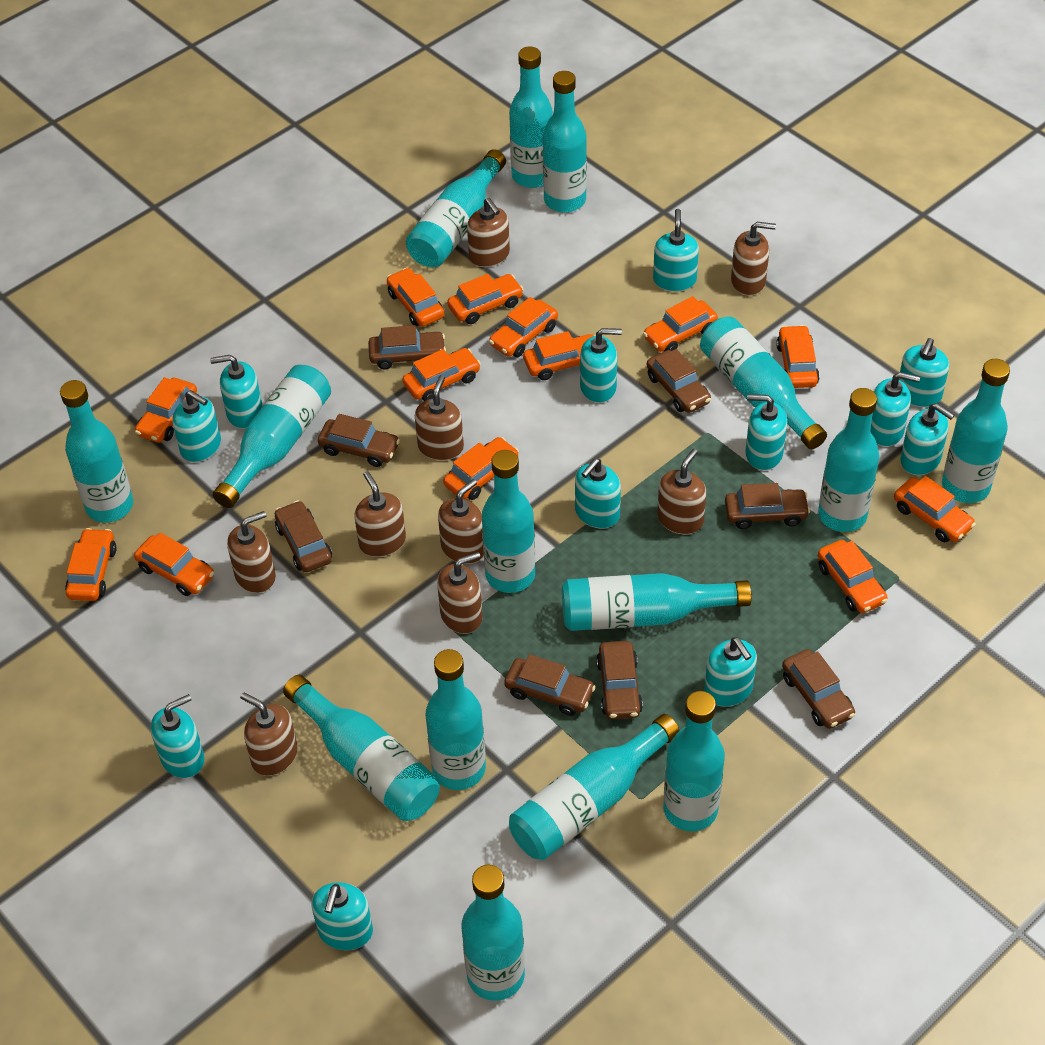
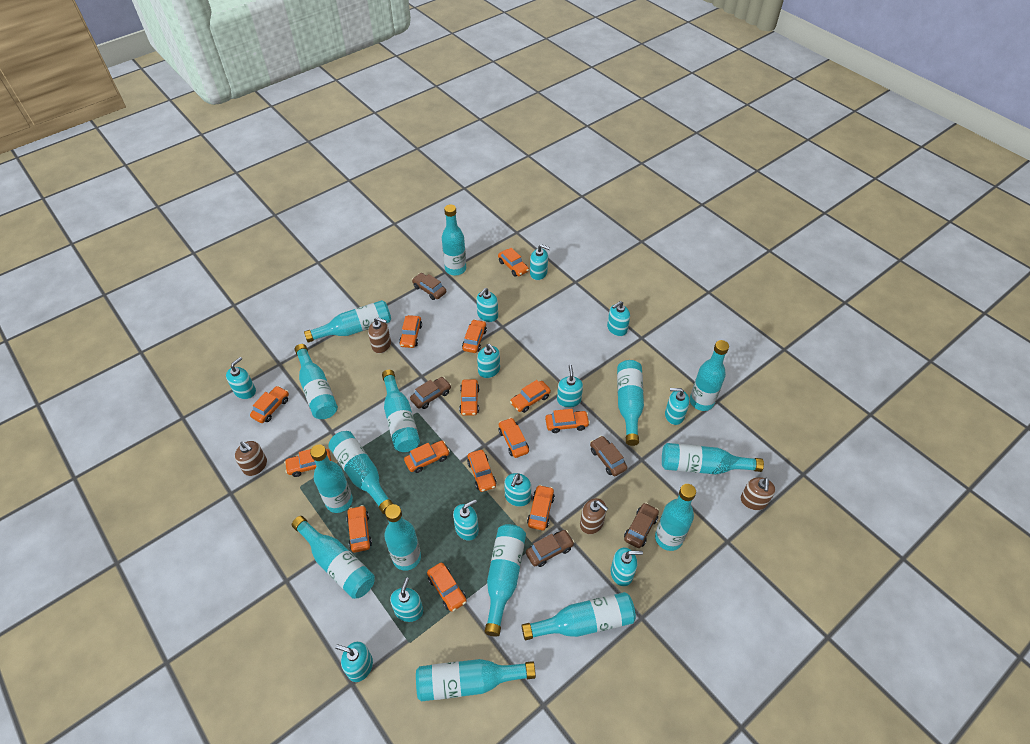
brown car: [275,500,332,572] [318,414,400,467] [368,325,446,370] [504,654,596,716] [596,641,643,719] [647,349,711,413] [725,483,810,529] [782,649,855,729] = 8 -> [410,377,451,409] [412,273,446,300] [526,530,574,567] [590,436,628,476] [624,503,659,548] = 5
brown soap dispenser: [227,511,276,593] [240,692,297,776] [355,471,406,557] [415,375,464,461] [437,552,483,634] [438,479,484,564] [467,198,510,267] [657,449,706,535] [731,222,776,296] = 9 -> [235,441,267,476] [368,317,391,353] [580,498,608,534] [740,477,775,510] = 4
orange car: [65,528,117,601] [134,532,214,596] [135,377,197,443] [387,268,444,327] [402,348,481,401] [443,437,519,500] [447,274,524,324] [489,297,558,357] [523,331,595,380] [643,296,718,352] [776,325,820,388] [818,540,888,613] [894,476,976,542] = 13 -> [250,386,289,423] [284,449,331,477] [346,505,372,553] [399,315,422,348] [404,441,450,473] [427,563,467,612] [459,379,479,416] [462,319,487,353] [467,450,496,492] [498,248,529,277] [499,417,529,458] [510,380,551,413] [527,485,555,530] [545,409,590,433] = 14

